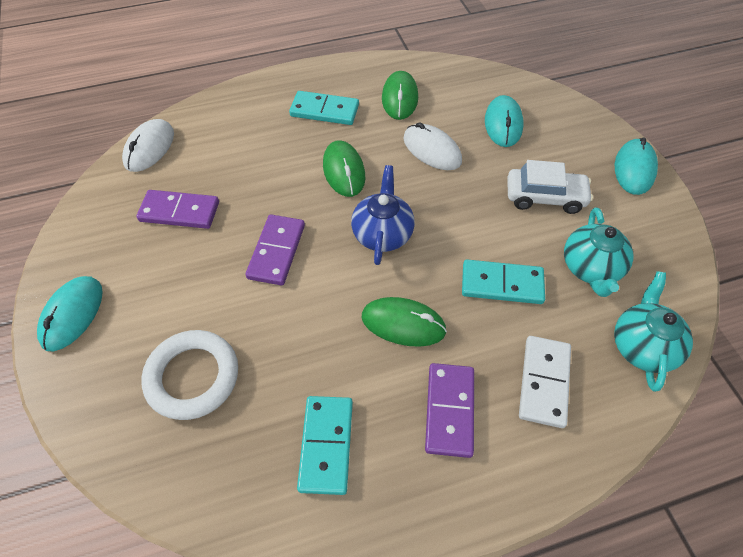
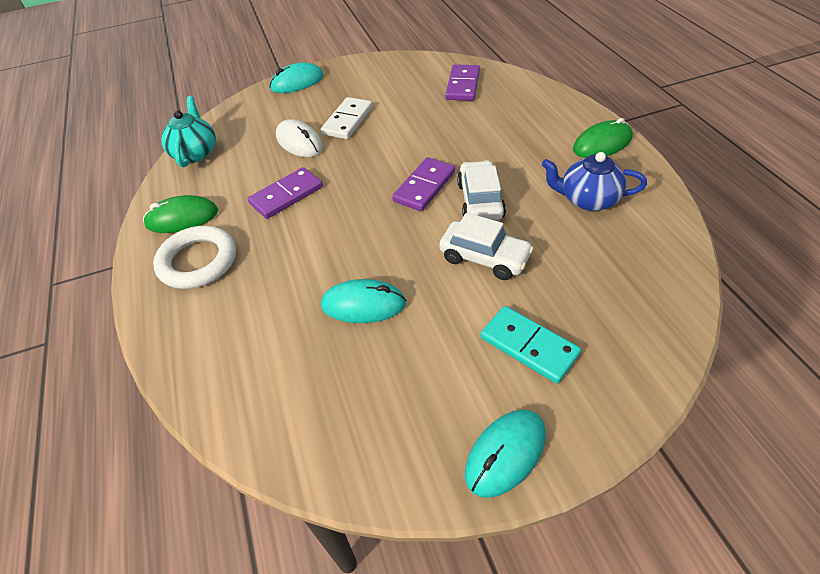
green mouse: [323,140,365,197] [362,297,447,347] [382,71,418,120] = 3 -> [143,195,218,233] [573,118,633,158] = 2
turquoise domino: [289,91,359,125] [297,396,353,495] [462,259,545,304] = 3 -> [481,306,581,384] = 1
turquoise teapot: [564,207,634,297] [614,271,693,392] = 2 -> [161,96,216,167] = 1
white car: [507,160,593,214] = 1 -> [439,213,534,280] [457,160,506,220] = 2
white mouse: [122,119,174,172] [403,122,462,170] = 2 -> [276,119,323,157] = 1

